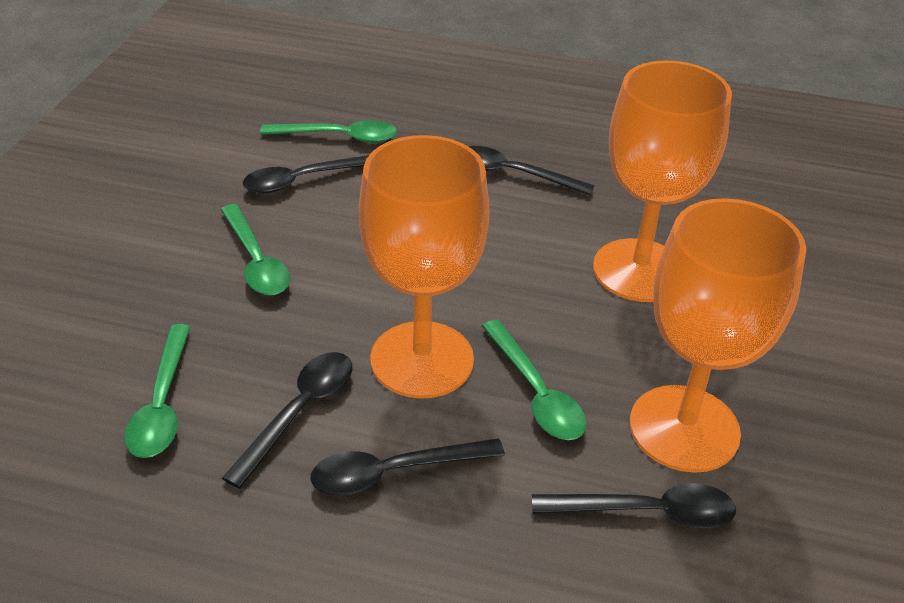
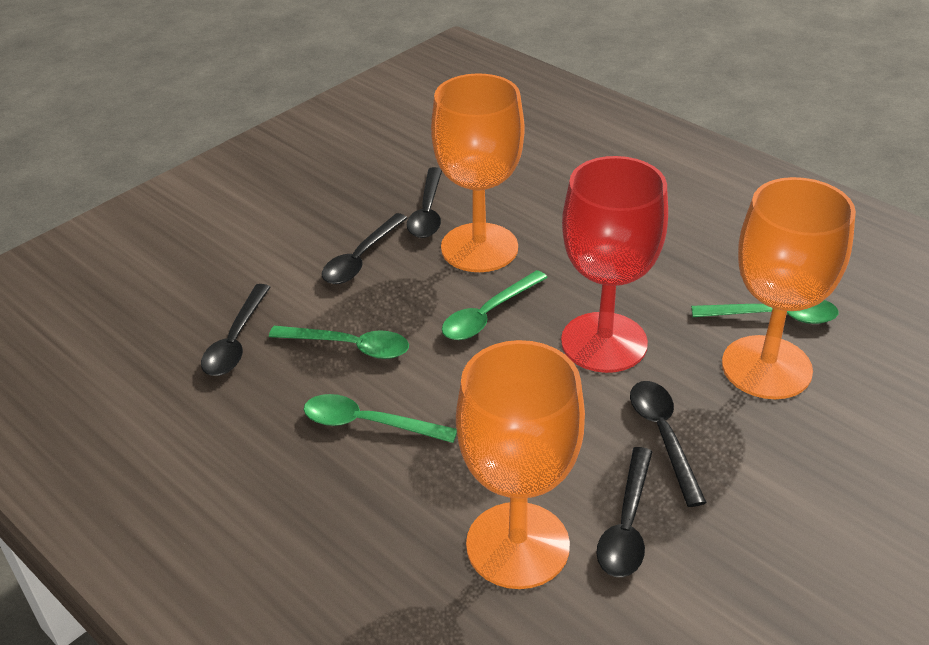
red goblet: none = 0 -> [561,156,668,373] = 1

